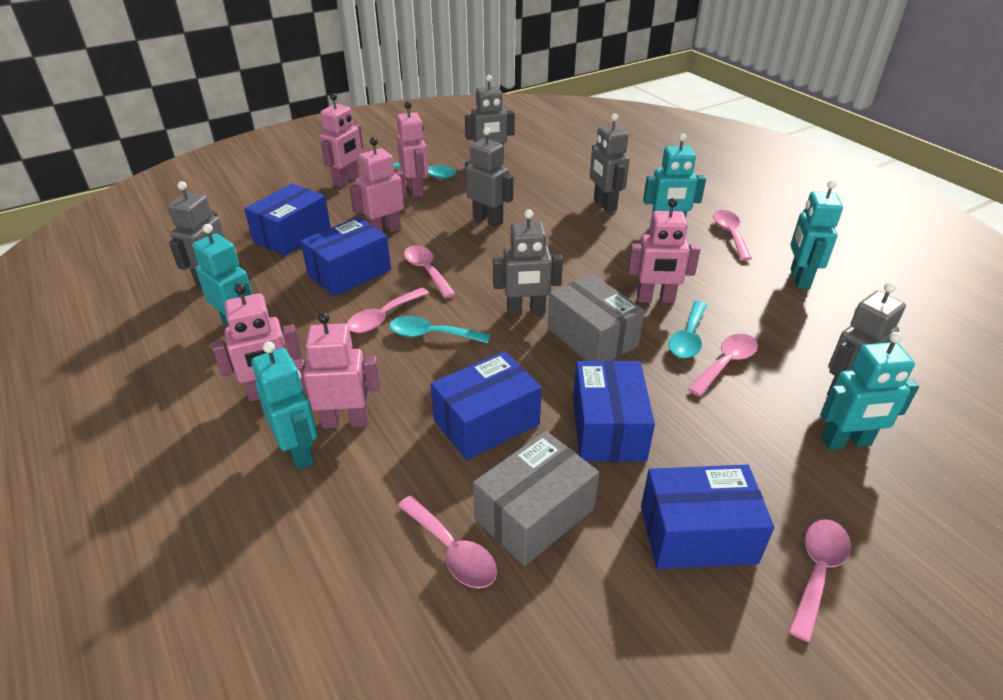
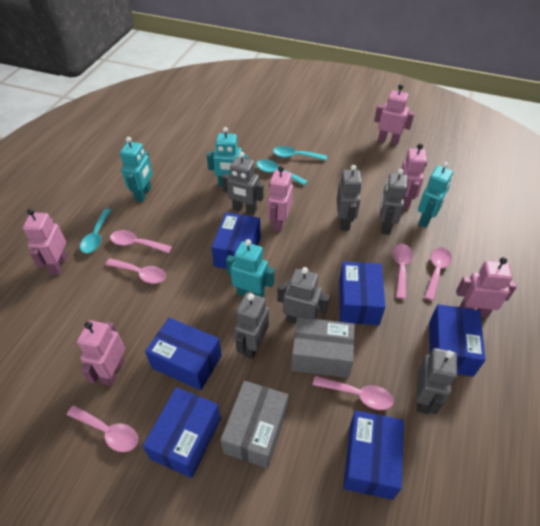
blue box: [244,183,331,256] [300,217,391,296] [431,351,542,460] [573,360,655,462] [641,465,774,569] = 5 -> [143,387,221,478] [145,318,222,390] [211,212,260,269] [339,262,385,325] [343,410,404,500] [429,304,486,377] = 6
turquoise robot: [192,224,253,327] [251,341,317,470] [643,134,706,224] [790,180,843,289] [820,332,919,450] = 5 -> [120,137,152,202] [207,127,248,186] [226,239,275,297] [418,162,453,228] = 4

